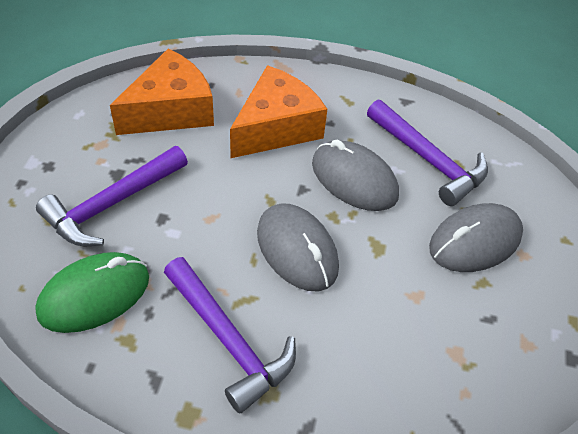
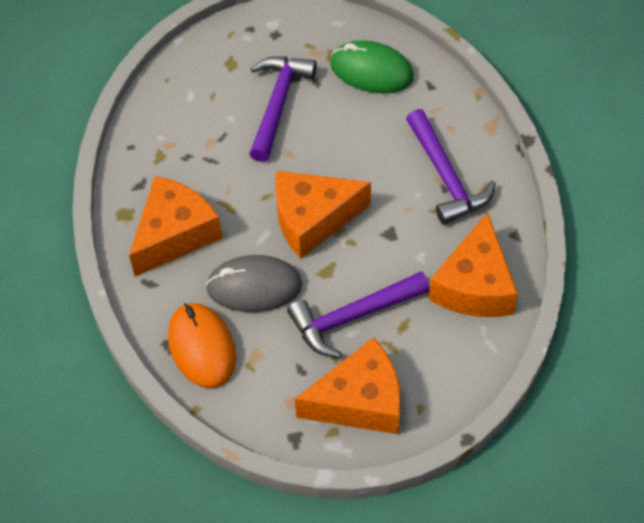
grey mouse: [257,203,339,291] [312,140,399,211] [429,203,523,272] = 3 -> [206,255,303,312] = 1
orange cheese: [110,49,214,135] [230,65,327,158] = 2 -> [129,176,222,276] [275,171,371,259] [295,337,401,434] [429,212,518,317] = 4
orange mouse: none = 0 -> [168,303,236,388] = 1

